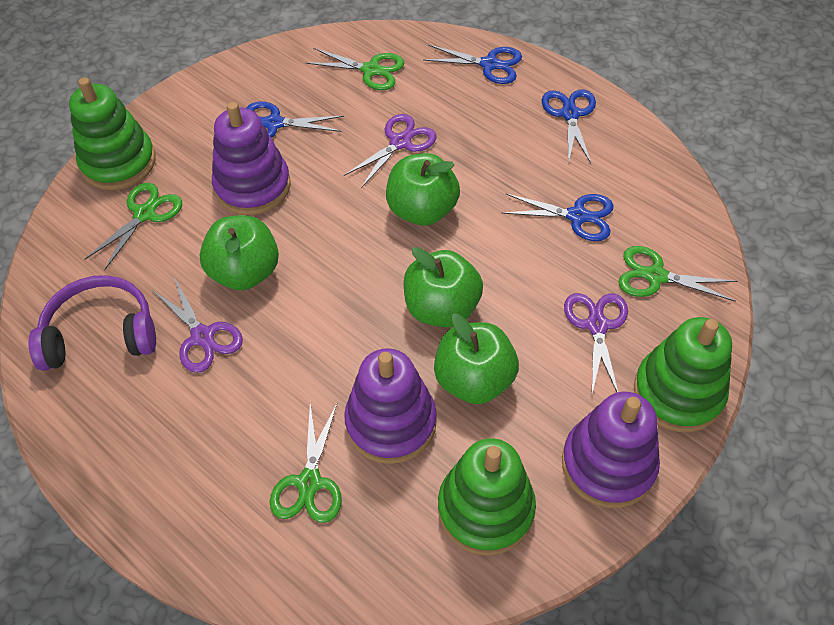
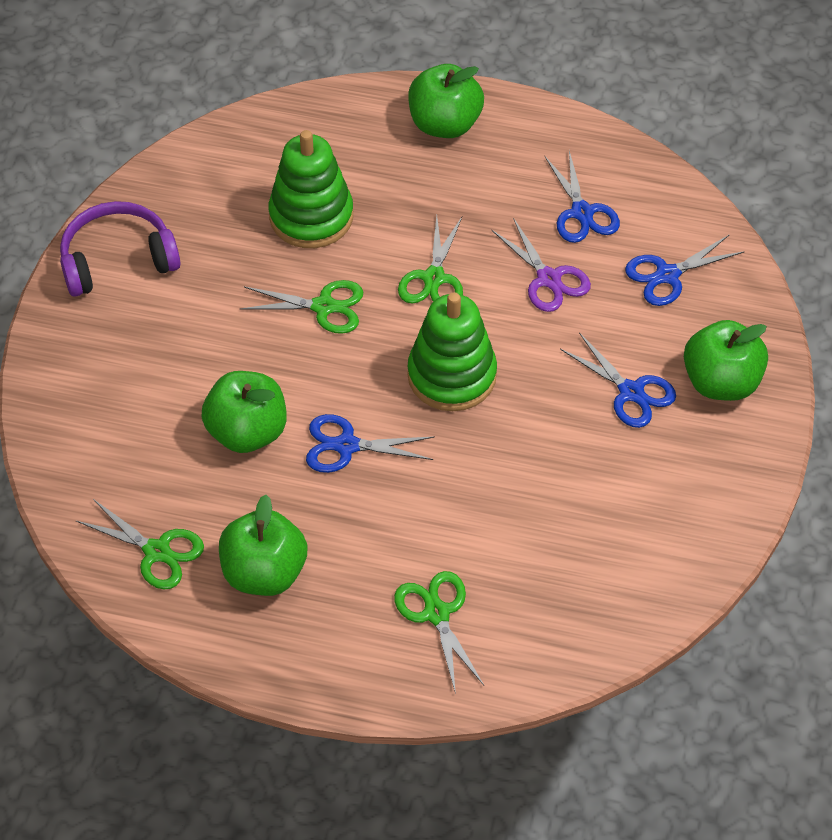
green stacking toy: [69,77,156,190] [438,438,536,556] [634,317,732,432] = 3 -> [269,130,353,248] [407,292,497,411] = 2
purple scissors: [152,277,243,373] [344,114,437,188] [564,293,628,393] = 3 -> [491,218,591,312] = 1
purple stacking toy: [212,102,291,215] [344,348,437,464] [562,392,660,508] = 3 -> none = 0

